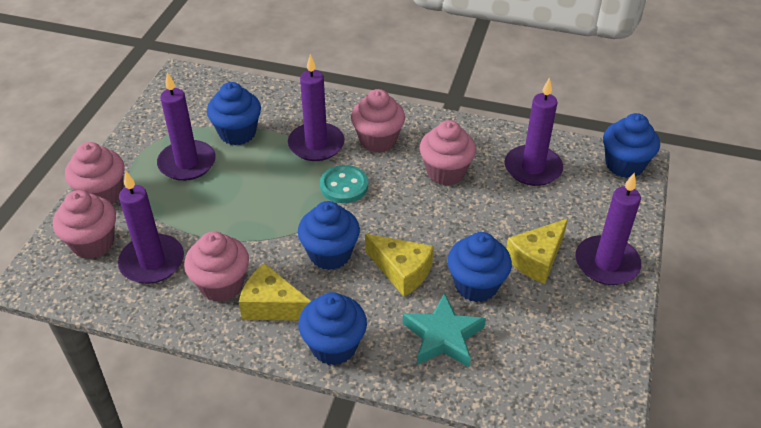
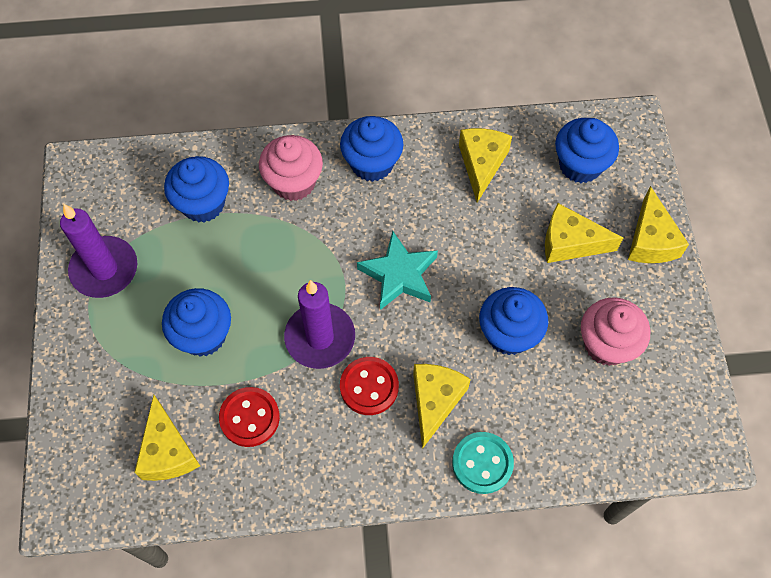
pink cupcake: [53,190,116,259] [65,142,125,205] [184,231,249,302] [351,89,405,153] [419,120,476,185] = 5 -> [259,135,323,201] [581,297,650,366] = 2
purple candle: [118,171,184,284] [157,72,216,181] [288,54,345,161] [505,77,563,186] [575,173,641,285] = 5 -> [60,204,137,298] [284,280,355,369] = 2
red button: none = 0 -> [219,387,280,447] [340,357,399,415] = 2
yellow cheese: [239,263,311,320] [365,234,434,297] [506,218,568,284] = 3 -> [134,395,200,481] [413,364,471,449] [459,128,512,203] [545,203,623,263] [628,186,689,263] = 5

